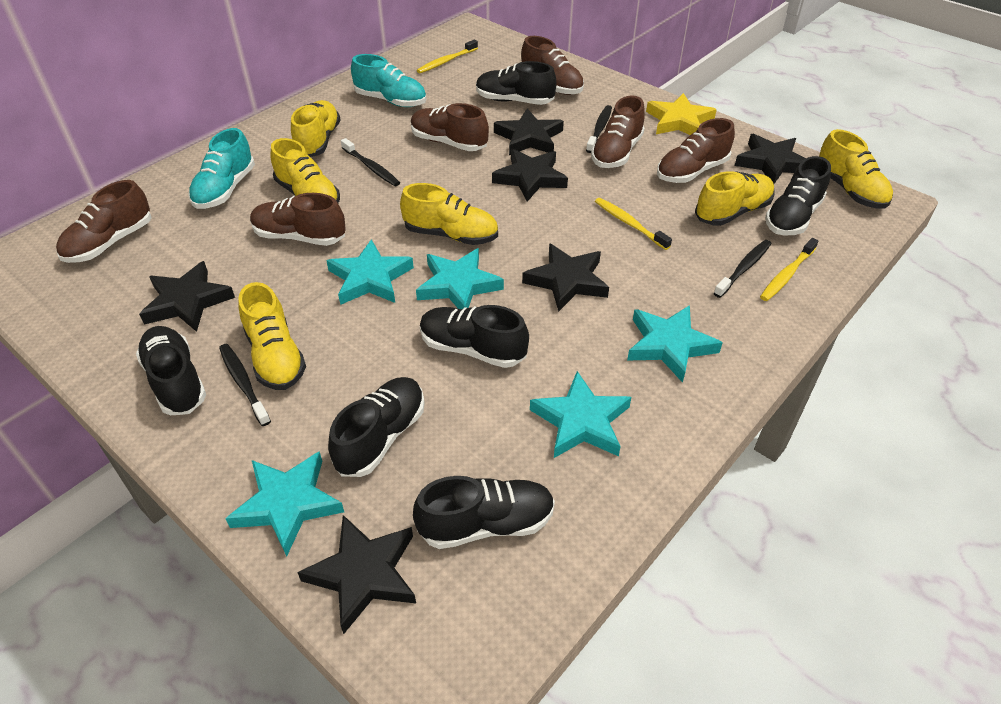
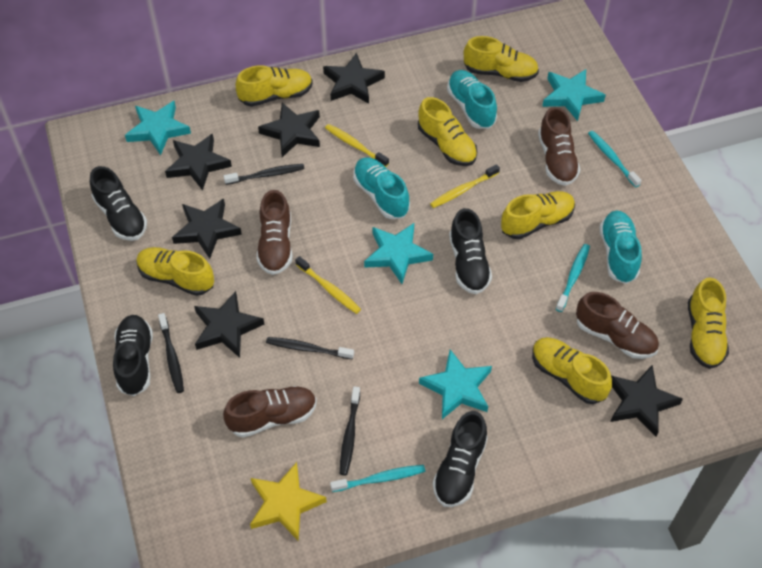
black shoe: [136,326,206,415] [328,377,425,477] [413,476,555,549] [420,305,529,368] [476,61,556,105] [765,156,831,236] = 6 -> [90,166,147,241] [113,315,153,396] [433,411,488,507] [449,208,492,294] = 4
brown shoe: [56,180,152,263] [250,193,346,246] [411,103,489,151] [521,36,584,95] [591,95,645,168] [657,118,735,183] = 6 -> [223,386,317,437] [257,190,293,275] [538,107,580,186] [576,292,659,359] = 4
turquoise shoe: [188,128,255,209] [351,54,426,107] = 2 -> [353,157,410,219] [447,70,497,129] [599,210,642,284] = 3
turquoise star: [225,451,344,557] [326,239,414,305] [416,248,504,309] [530,371,631,458] [627,305,723,383] = 5 -> [125,101,191,155] [364,223,433,284] [419,349,492,419] [542,69,606,121] = 4
turquoise toothbrush: none = 0 -> [330,465,425,492] [556,244,590,312] [588,131,641,188] = 3
yellow shoe: [238,282,306,390] [270,138,340,203] [291,100,341,157] [400,183,498,245] [695,171,774,226] [819,129,893,209] = 6 -> [136,247,214,296] [236,66,313,107] [418,97,478,166] [464,36,539,82] [501,191,575,239] [532,337,612,404] [688,278,729,369] = 7

